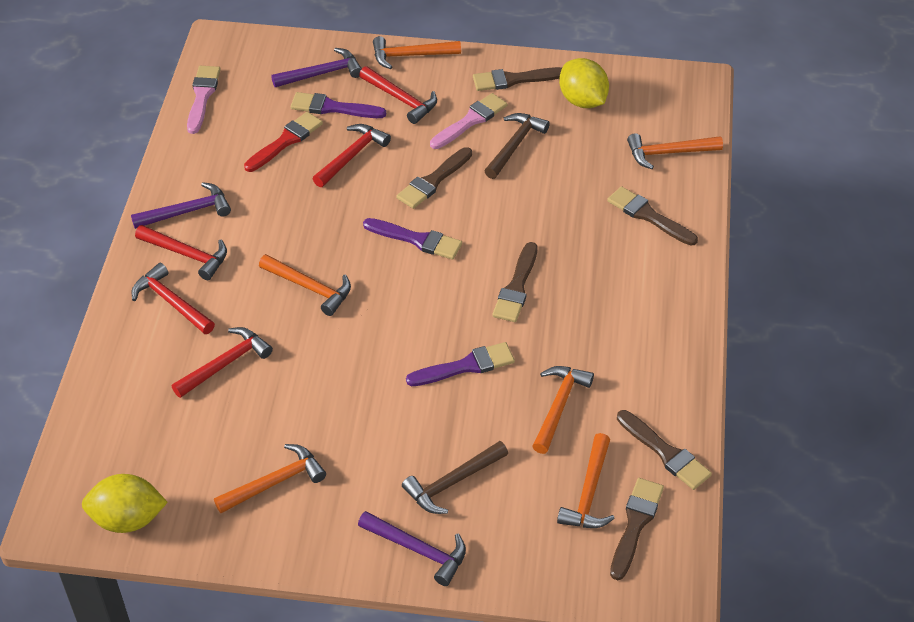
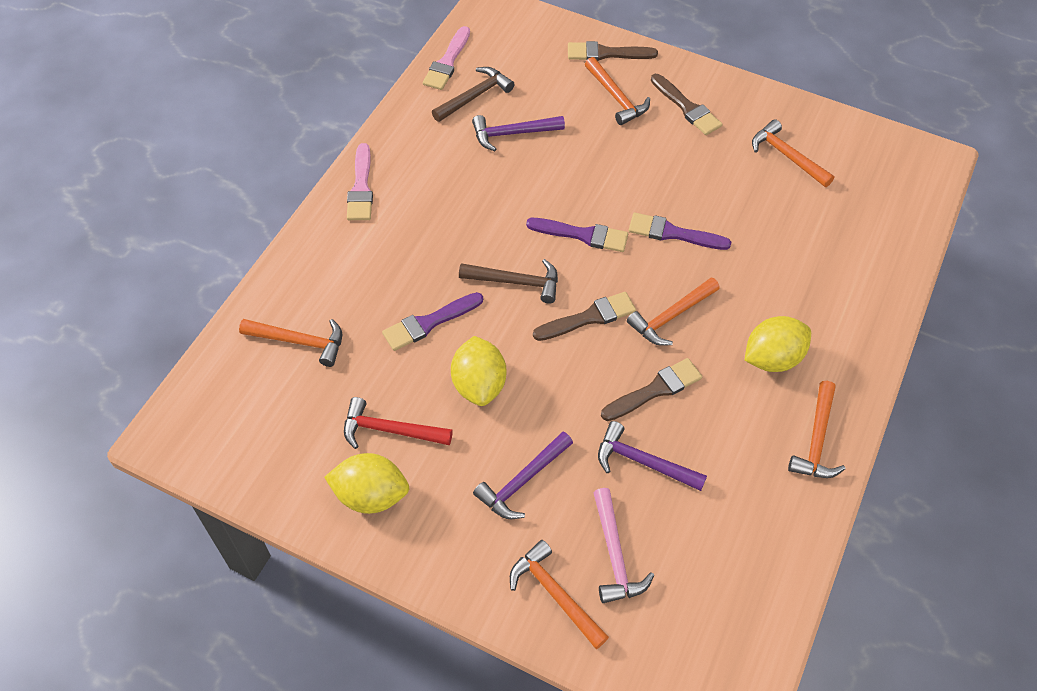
brown brush: [396,147,472,209] [473,67,562,91] [492,242,537,322] [607,186,698,246] [610,478,664,580] [617,410,712,490] = 6 -> [533,292,636,341] [568,41,658,61] [601,358,702,421] [651,74,722,135] = 4
pink hammer: none = 0 -> [593,488,654,603] = 1
red brush: [244,112,323,172] = 1 -> none = 0
red hammer: [132,263,215,334] [135,225,227,280] [171,327,273,398] [313,124,391,187] [359,66,437,124] = 5 -> [344,397,453,449] = 1
yellow lemon: [82,474,168,533] [559,58,609,108] = 2 -> [324,453,409,514] [451,336,506,406] [745,316,811,372] = 3

